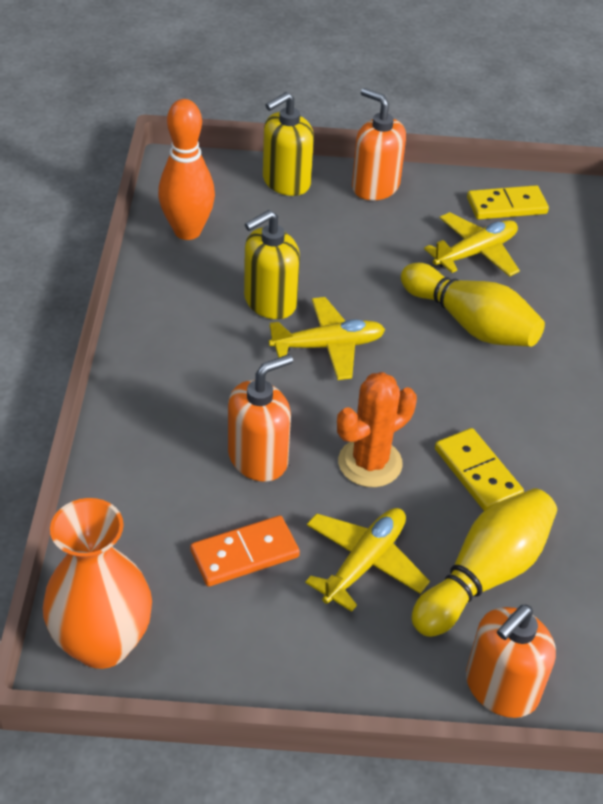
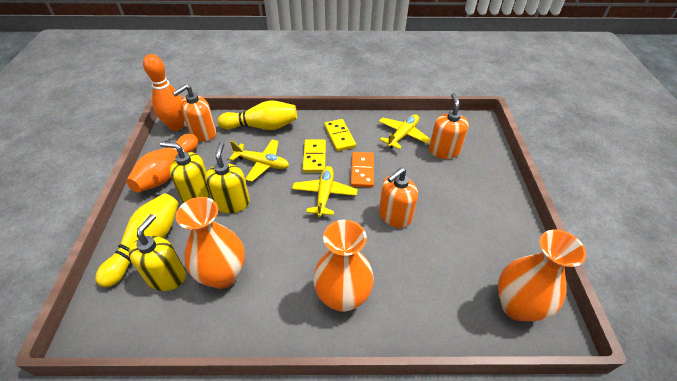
orange bowling pin: [158,99,215,240] = 1 -> [126,134,198,192] [143,54,185,131] = 2
orange cactus: [337,372,417,487] = 1 -> none = 0
orange vase: [43,498,152,669] = 1 -> [176,197,245,289] [313,220,374,312] [498,230,586,321] = 3
yellow soap dispenser: [244,210,300,319] [263,92,314,196] = 2 -> [129,214,186,291] [160,142,210,203] [205,142,250,213] = 3

